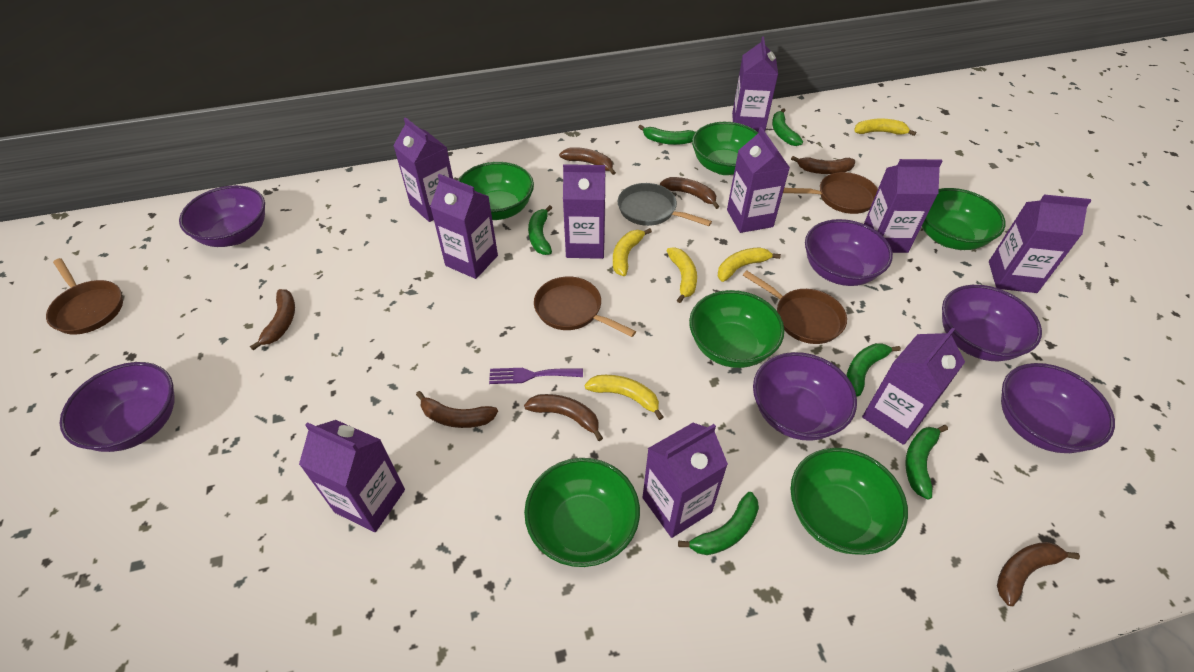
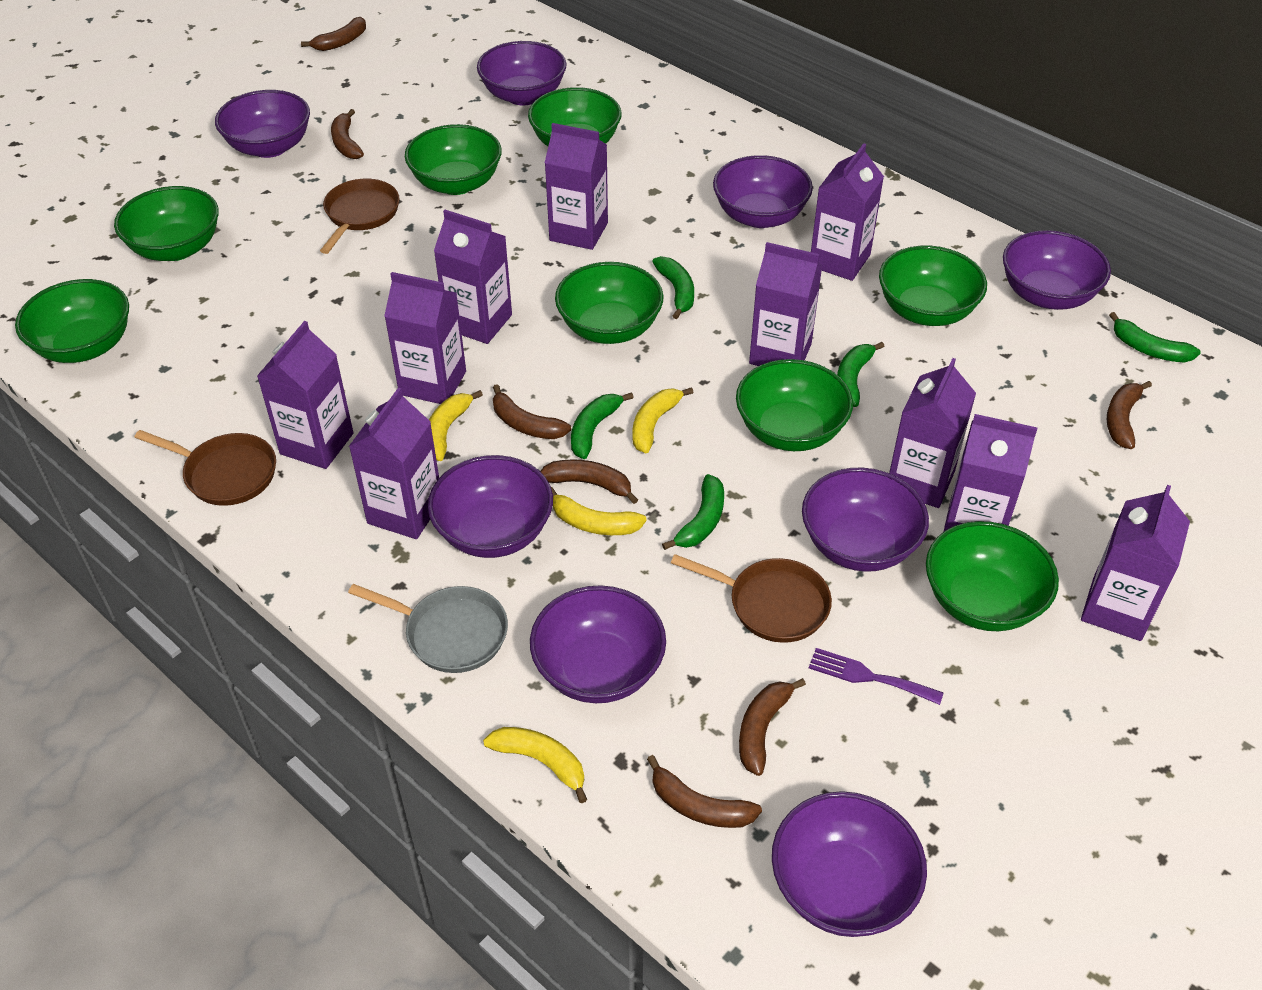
brown pan: [46,258,123,335] [534,277,636,337] [743,270,847,344] [783,172,878,214] = 4 -> [134,430,276,506] [320,179,400,254] [671,554,832,643] = 3
green banana: [528,205,552,255] [638,125,695,145] [678,492,759,555] [772,108,803,146] [846,343,901,396] [905,425,948,500] = 6 -> [571,392,634,459] [652,256,694,319] [662,474,724,550] [837,342,884,407] [1109,312,1201,363] = 5
green bowl: [458,162,534,220] [524,458,640,567] [689,290,784,368] [692,122,758,175] [791,448,908,555] [922,188,1006,250] = 6 -> [15,279,129,363] [114,186,219,261] [405,124,502,195] [528,87,622,146] [555,262,664,344] [736,359,853,451] [879,246,987,326] [926,521,1059,631] = 8
purple bowl: [60,362,174,452] [179,185,265,247] [753,352,857,441] [805,219,893,286] [942,285,1042,361] [1001,363,1115,453] = 6 -> [215,90,310,158] [428,455,553,558] [477,41,567,105] [530,585,666,703] [713,155,813,228] [772,791,927,937] [802,468,929,572] [1003,230,1111,310] = 8
yellow banana: [585,375,664,420] [613,228,652,276] [666,247,697,303] [718,247,781,282] [854,118,916,136] = 5 -> [429,390,483,461] [483,727,587,803] [551,487,647,535] [632,387,694,453] = 4

